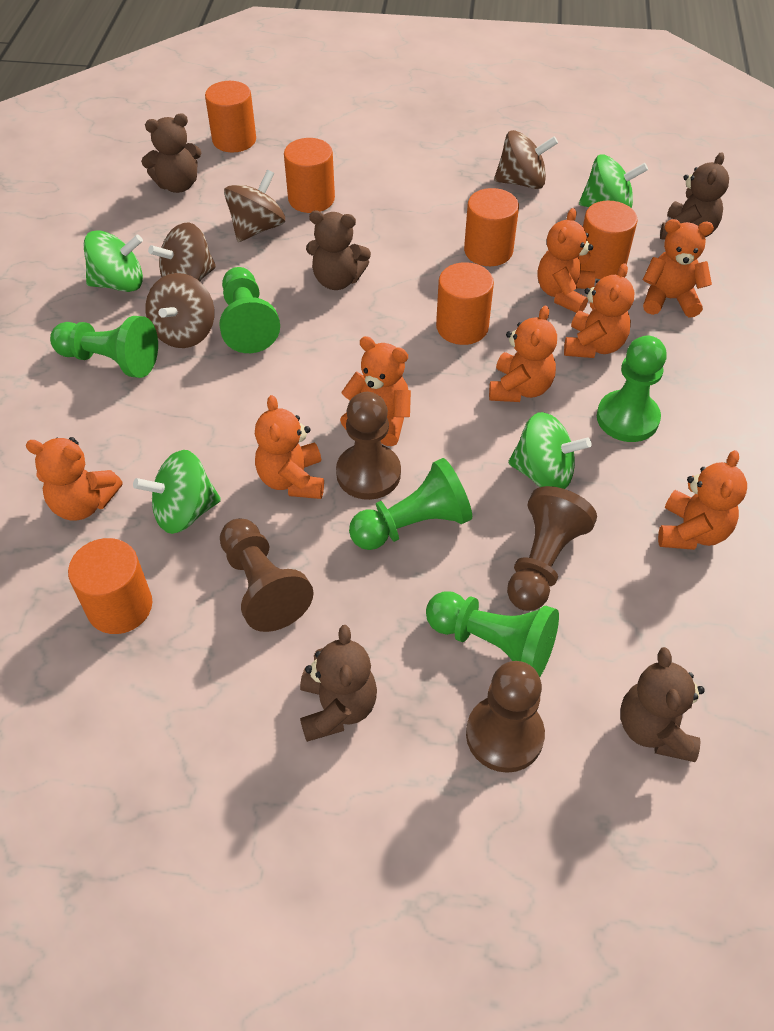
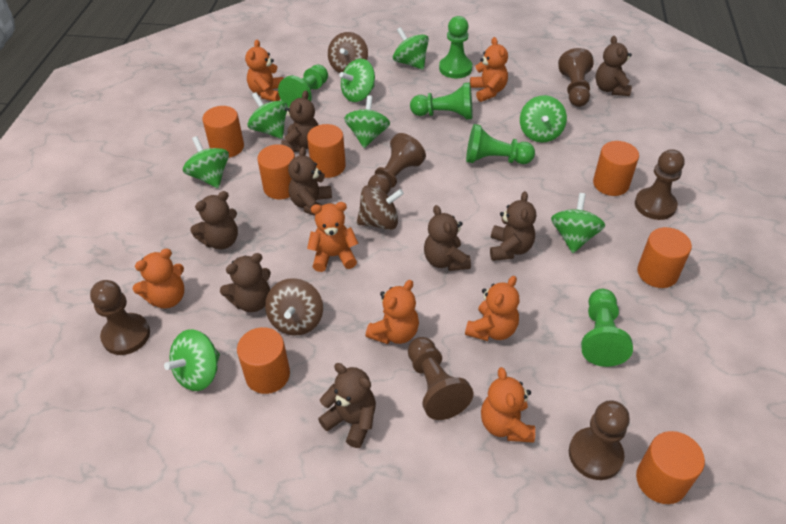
brown pawn: [220,519,314,632] [336,392,401,500] [466,661,545,773] [507,486,597,611] = 4 -> [90,280,150,355] [368,133,426,194] [408,337,473,420] [558,48,594,107] [569,400,630,480] [635,149,685,220] = 6
brown spinning top: [146,273,214,348] [148,223,216,281] [224,170,285,242] [494,130,558,189] = 4 -> [265,278,323,336] [328,32,368,73] [357,185,404,230] = 3
brown teddy bear: [141,113,201,193] [300,625,377,742] [306,211,371,290] [620,647,705,762] [660,152,729,240] = 5 -> [190,191,238,250] [220,253,271,312] [281,90,318,152] [288,147,332,216] [318,363,376,448] [424,205,471,271] [490,191,536,261] [595,36,632,96] = 8
green spinning top: [83,230,143,292] [133,450,221,534] [508,412,591,489] [579,154,648,208] = 4 -> [164,329,220,391] [183,136,229,188] [248,92,288,139] [339,59,375,102] [344,95,390,148] [393,27,429,70] [520,95,567,142] [551,193,605,253] = 8
orange cylinder: [68,538,152,634] [205,81,256,152] [284,138,335,213] [436,262,494,345] [464,188,519,266] [581,201,638,279] = 6 -> [202,106,244,158] [237,327,290,394] [257,144,295,199] [307,124,346,178] [593,141,639,196] [636,431,705,504] [637,227,692,288] = 7
orange teddy bear: [25,437,123,521] [255,395,324,499] [340,336,411,446] [489,306,557,402] [538,208,595,313] [564,263,635,358] [643,219,714,318] [658,450,747,550] = 8 -> [133,249,184,308] [245,39,284,101] [307,202,358,272] [366,280,419,344] [465,276,519,341] [470,37,508,102] [481,367,535,443] = 7

